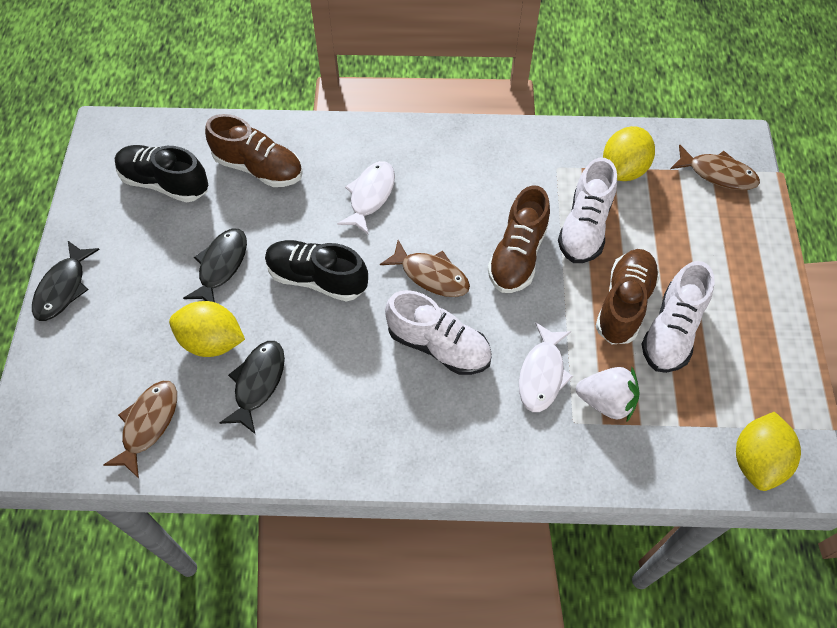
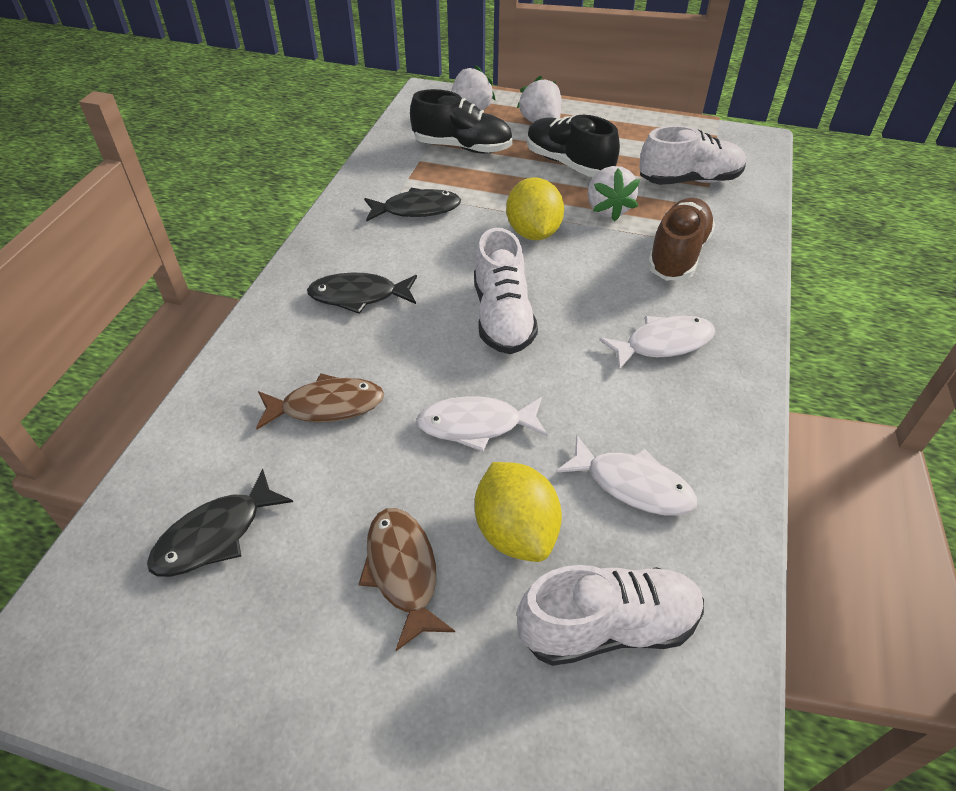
brown fish: [103,381,177,478] [380,240,470,297] [670,144,760,190] = 3 -> [256,373,384,430] [359,508,455,651] = 2
brown shoe: [205,114,303,187] [488,185,550,293] [596,249,660,345] = 3 -> [647,198,715,280] = 1
white fish: [337,161,395,235] [519,322,573,412] = 2 -> [416,396,548,452] [556,435,697,516] [599,316,715,370] = 3
white strawberry: [576,367,640,421] = 1 -> [451,65,496,110] [517,76,561,123] [588,166,640,222] = 3
yellow lemon: [169,301,245,357] [603,126,655,181] [736,412,801,491] = 3 -> [475,462,562,562] [506,177,564,240] = 2

